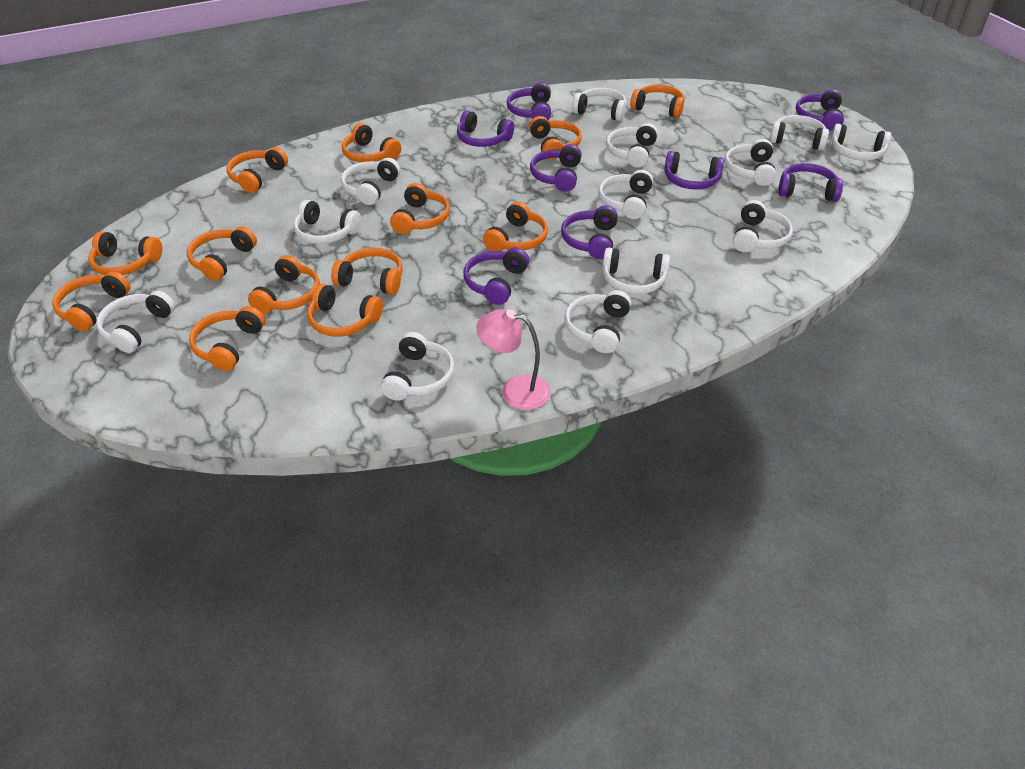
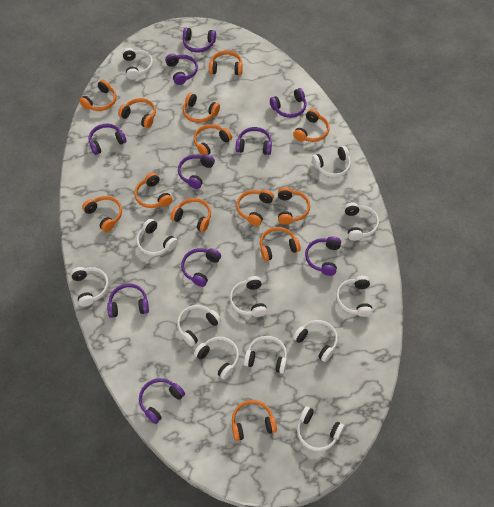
pink lamp: [476,309,551,410] = 1 -> none = 0
purple headphones: [457,110,514,147] [463,247,529,305] [506,82,551,120] [530,144,582,192] [561,205,618,259] [664,151,724,190] [778,163,843,202] [796,89,844,131] = 8 -> [89,124,127,155] [107,284,149,318] [139,378,185,424] [165,54,198,85] [178,154,215,189] [181,248,221,287] [183,28,216,52] [235,127,272,155] [270,88,307,118] [305,236,341,276] = 10
white headphones: [96,291,175,353] [294,200,361,244] [341,158,400,205] [380,332,455,401] [564,290,631,353] [572,88,627,121] [598,170,653,219] [602,247,670,295] [606,123,658,168] [724,139,776,186] [733,200,793,252] [770,115,829,151] [830,124,891,161] = 13 -> [71,267,109,307] [123,48,153,80] [136,219,178,256] [177,305,221,346] [194,337,239,380] [230,276,267,317] [244,336,287,374] [293,320,338,362] [297,406,344,451] [312,146,351,177] [336,276,373,317] [344,202,379,241] = 12

